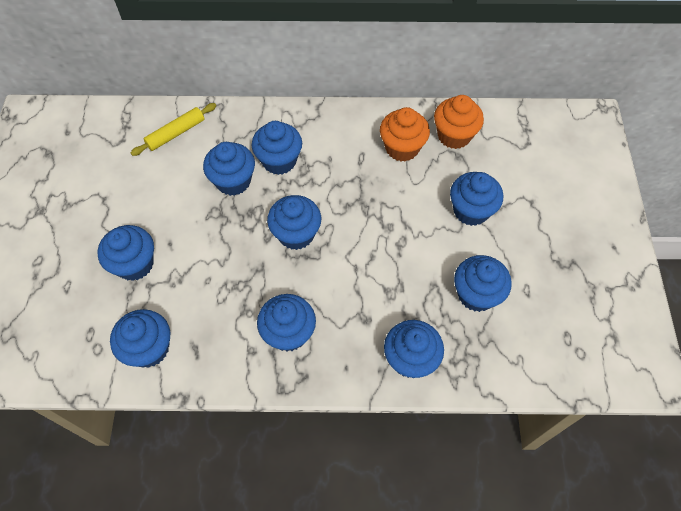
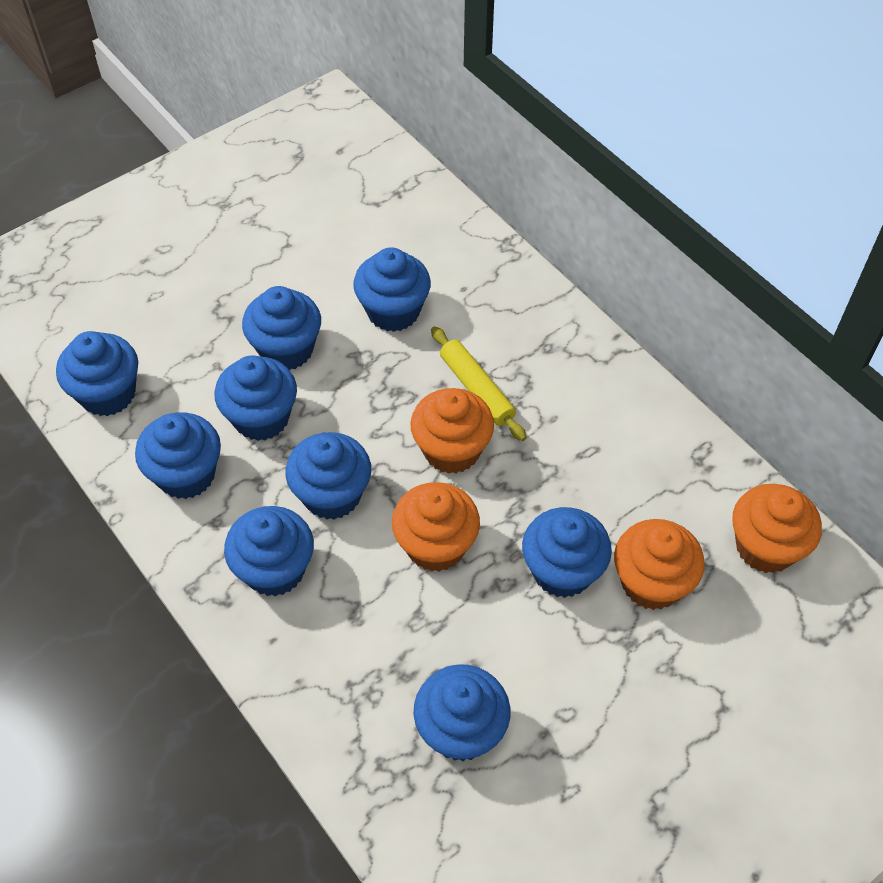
orange cupcake: [380,107,430,162] [434,95,484,149] = 2 -> [392,482,480,572] [410,388,494,474] [614,519,705,610] [732,484,822,573] = 4

